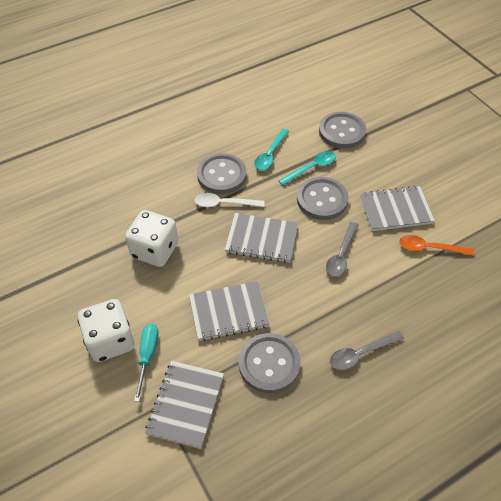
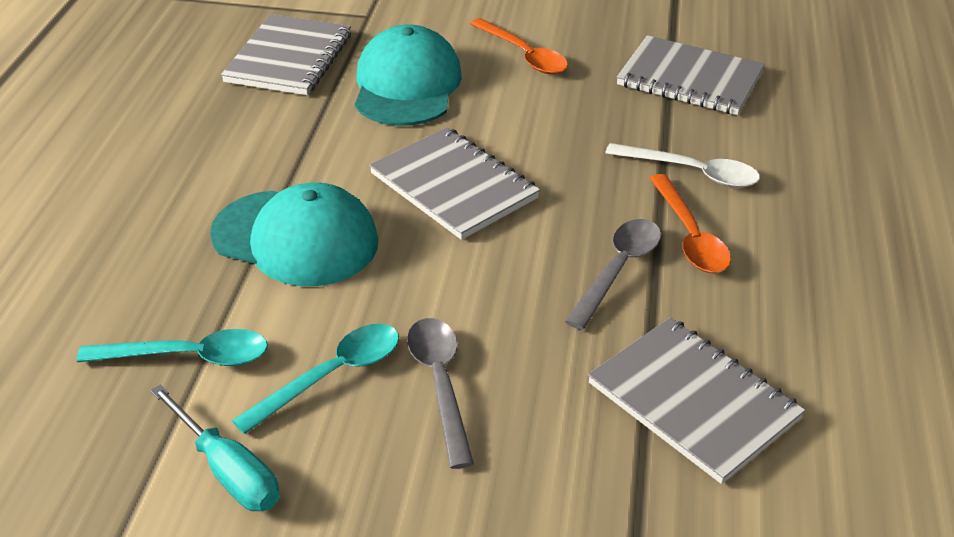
grey button: [197,153,247,194] [239,333,301,393] [297,177,349,220] [319,112,366,149] = 4 -> none = 0
orange spoon: [399,235,474,256] = 1 -> [470,18,568,74] [649,174,731,273] = 2
turquoise cap: none = 0 -> [210,183,378,286] [355,24,462,126] = 2
white dice: [77,299,134,362] [125,210,178,267] = 2 -> none = 0

